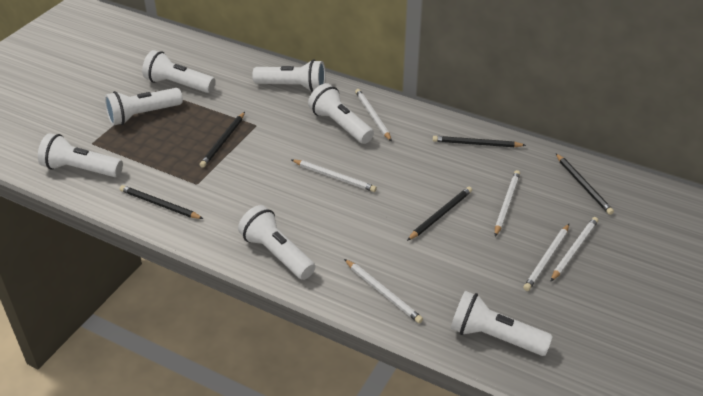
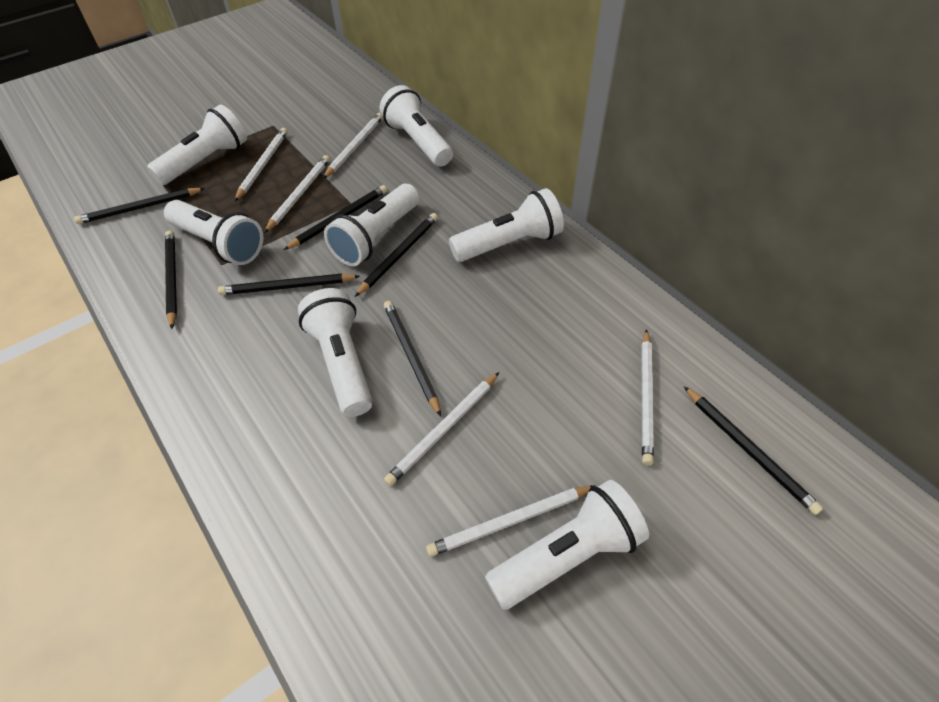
black pencil: [120,185,203,219] [200,112,245,168] [407,187,472,241] [433,136,526,147] [556,153,614,215] = 5 -> [74,188,205,224] [165,231,177,329] [218,274,360,295] [283,185,387,250] [355,213,438,297] [384,301,441,417] [684,386,823,515] = 7

